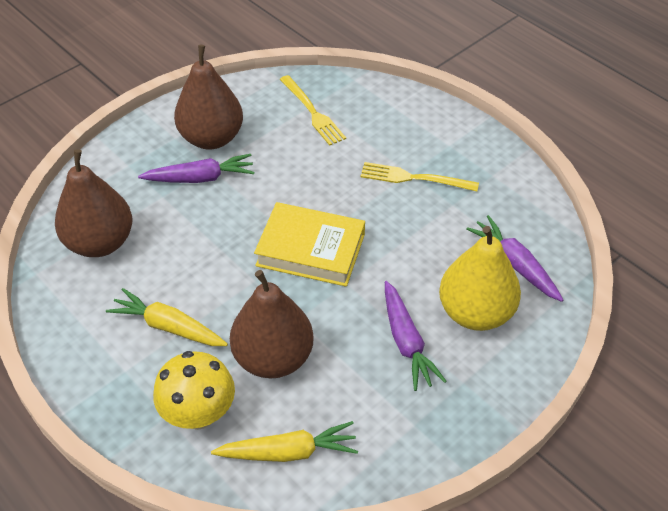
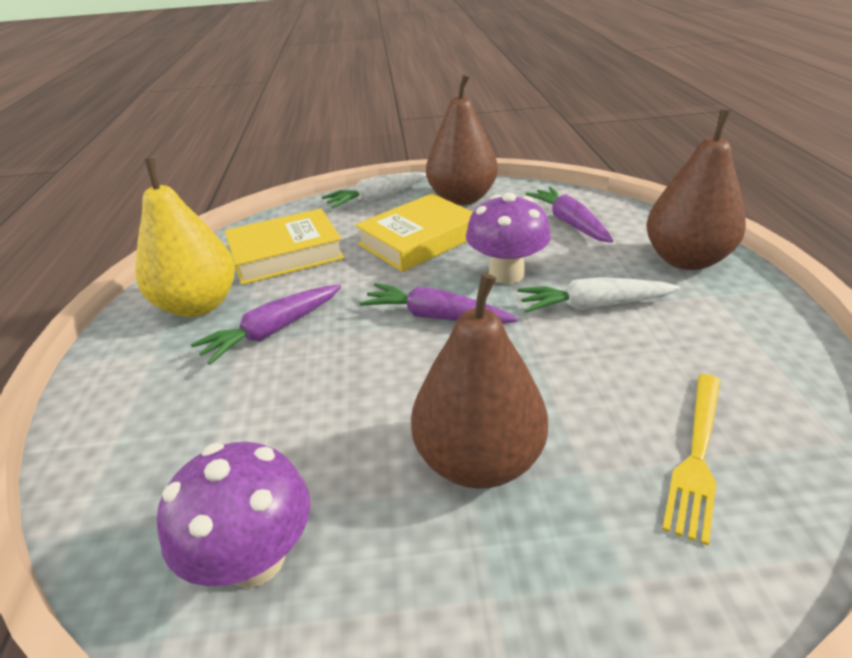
purple mushroom: none = 0 -> [157,442,311,588] [466,192,551,284] = 2
white carrot: none = 0 -> [322,172,426,208] [518,277,680,313] = 2
yellow book: [254,202,365,287] = 1 -> [225,208,344,285] [355,193,473,272] = 2
yellow carrot: [106,288,228,346] [211,421,358,462] = 2 -> none = 0
yellow fork: [280,75,346,146] [361,162,479,191] = 2 -> [662,374,721,545] = 1
yellow mushroom: [153,351,235,430] = 1 -> none = 0

